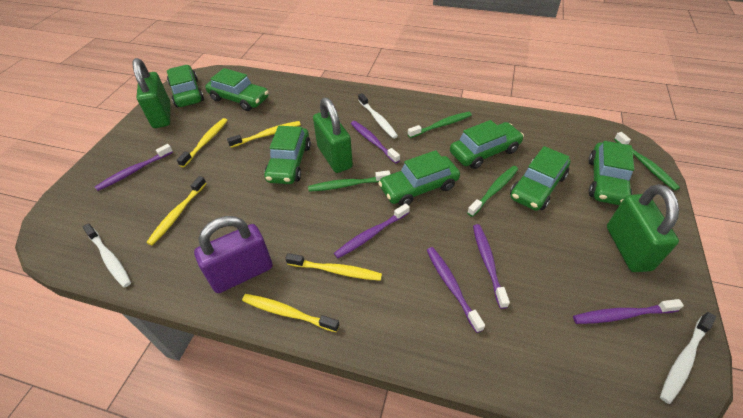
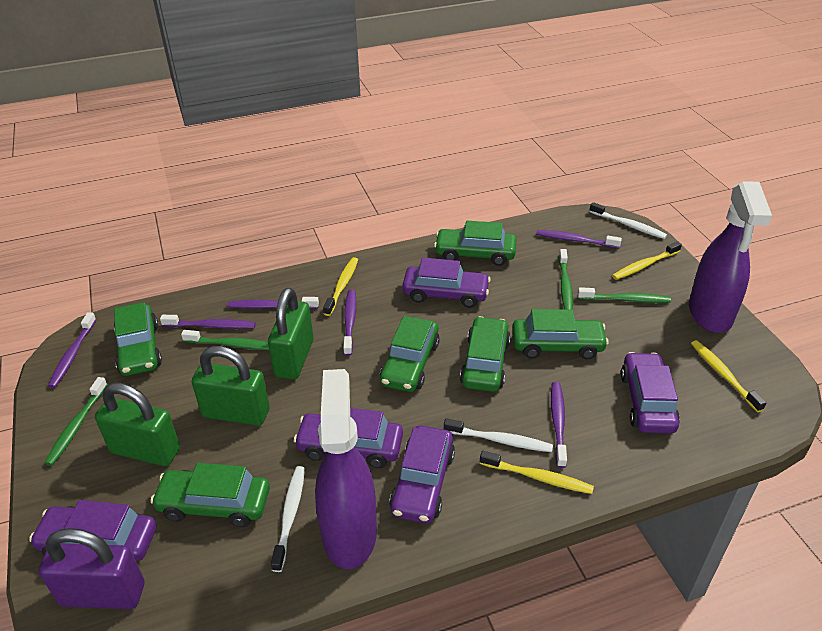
green car: [167,65,204,107] [205,68,269,111] [264,126,311,184] [378,150,460,206] [450,120,524,169] [510,146,571,211] [588,141,634,205] = 7 -> [114,302,162,376] [150,463,270,527] [380,316,440,392] [434,221,517,266] [460,316,511,392] [512,309,609,359] = 6
purple car: none = 0 -> [29,500,156,561] [294,408,403,468] [389,426,455,523] [402,258,491,308] [621,352,680,433] = 5
purple spray bottle: none = 0 -> [315,369,377,569] [689,181,772,333] = 2
yellow toothbrush: [146,176,206,246] [177,118,228,167] [227,121,301,148] [242,294,340,332] [285,253,382,281] = 5 -> [323,257,358,316] [480,451,594,494] [612,241,682,280] [691,340,767,412] = 4

